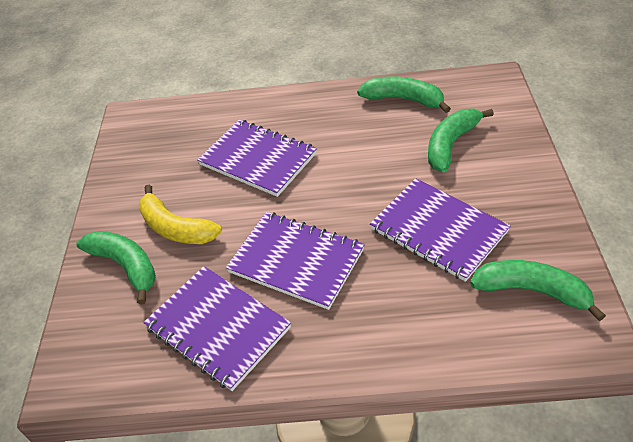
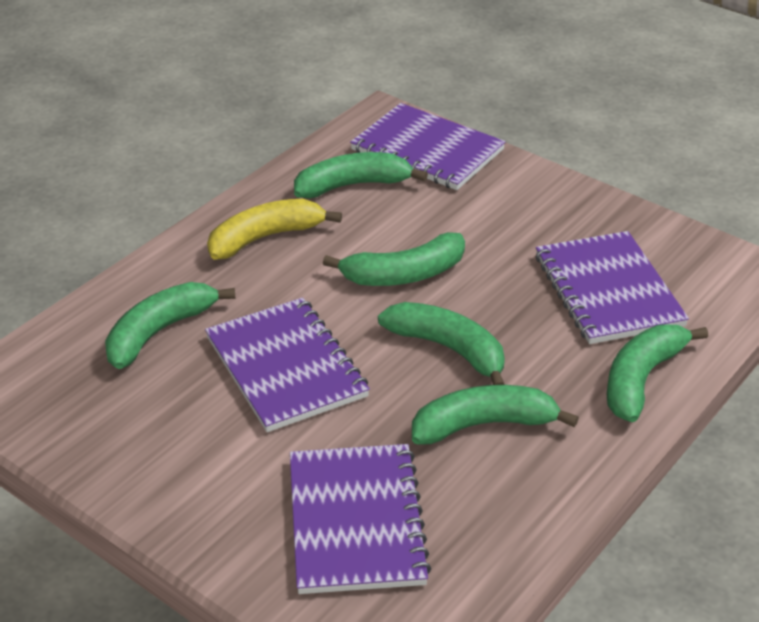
green banana: [76,231,156,305] [357,76,451,113] [428,109,494,172] [470,260,606,321] = 4 -> [105,282,236,369] [294,152,428,198] [323,232,465,286] [378,302,505,385] [412,385,579,445] [607,325,708,422] = 6

